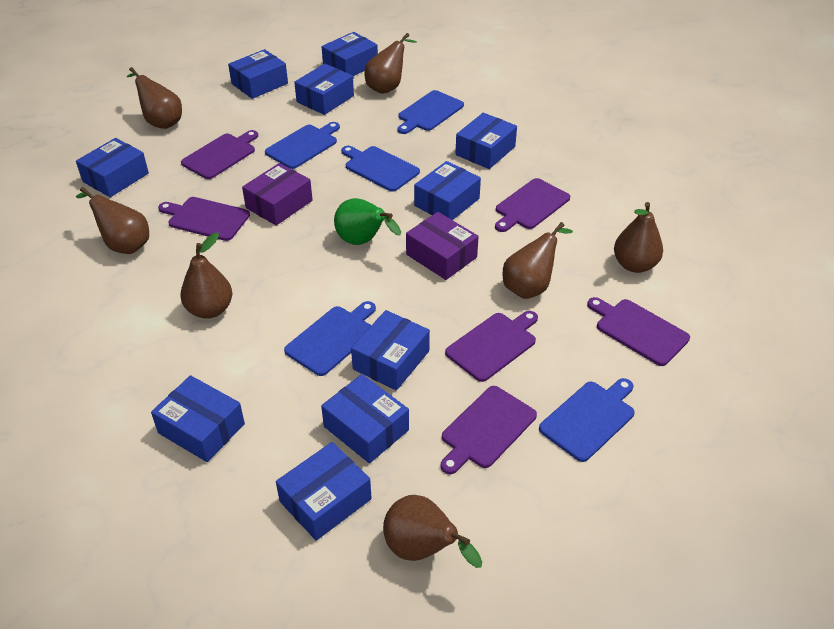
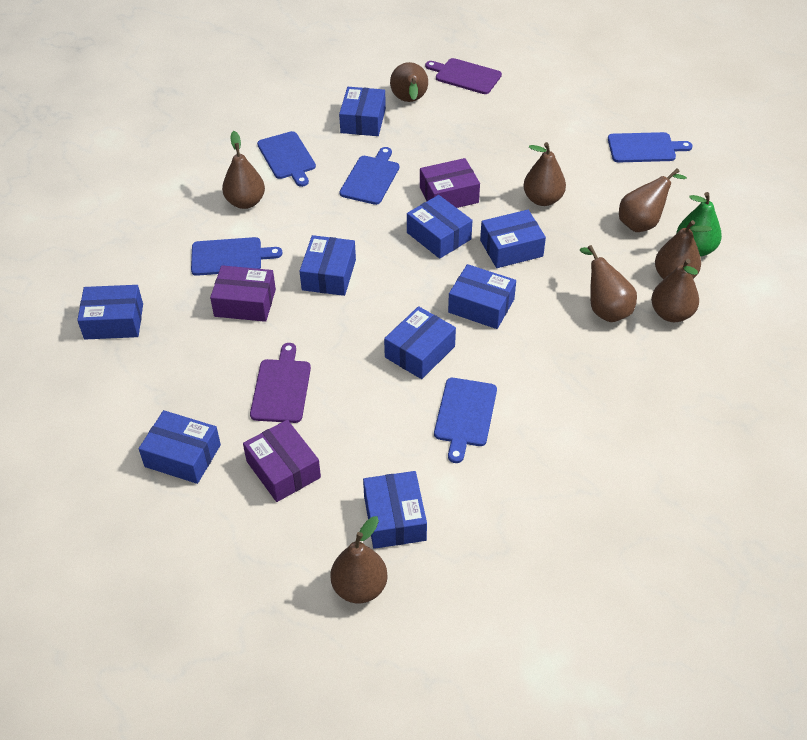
blue box: [76,138,149,197] [151,375,245,462] [228,49,288,99] [276,442,372,541] [294,64,354,115] [321,374,409,463] [322,32,378,76] [351,310,430,391] [414,161,481,220] [456,113,517,169] = 10 -> [77,285,143,340] [139,410,221,484] [300,235,356,296] [339,87,386,136] [363,471,427,549] [384,306,456,379] [407,195,472,259] [448,264,516,329] [480,210,546,268] = 9
brown pear: [76,187,149,254] [127,67,182,129] [180,233,232,319] [364,33,417,94] [383,495,482,568] [503,222,573,299] [614,202,663,273] = 7 -> [222,131,265,209] [330,516,388,603] [390,62,428,102] [523,142,566,206] [580,245,637,322] [619,168,687,232] [651,259,699,322] [655,220,712,279] = 8
purple box: [242,163,313,226] [406,212,479,280] = 2 -> [210,265,276,322] [243,420,321,502] [420,158,480,208] = 3
purple cutting board: [158,197,250,241] [181,130,258,179] [440,386,537,474] [445,311,538,382] [495,178,570,232] [587,297,690,366] = 6 -> [250,343,311,423] [425,58,502,94] = 2

